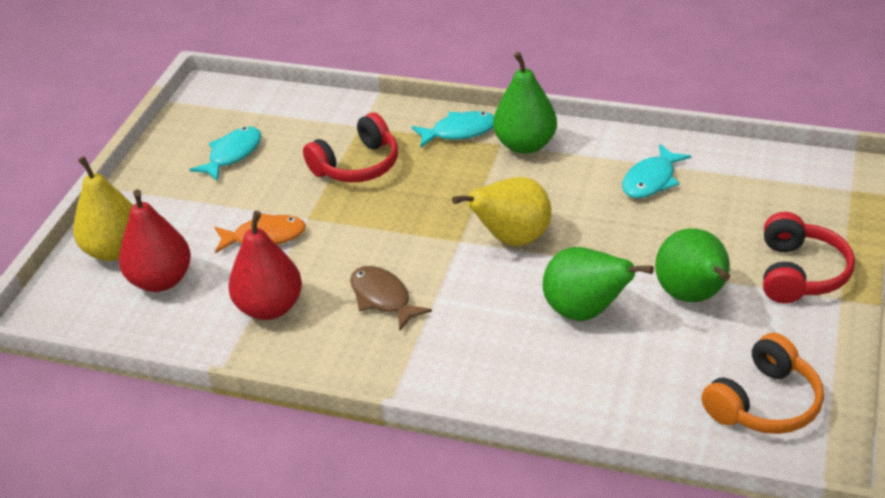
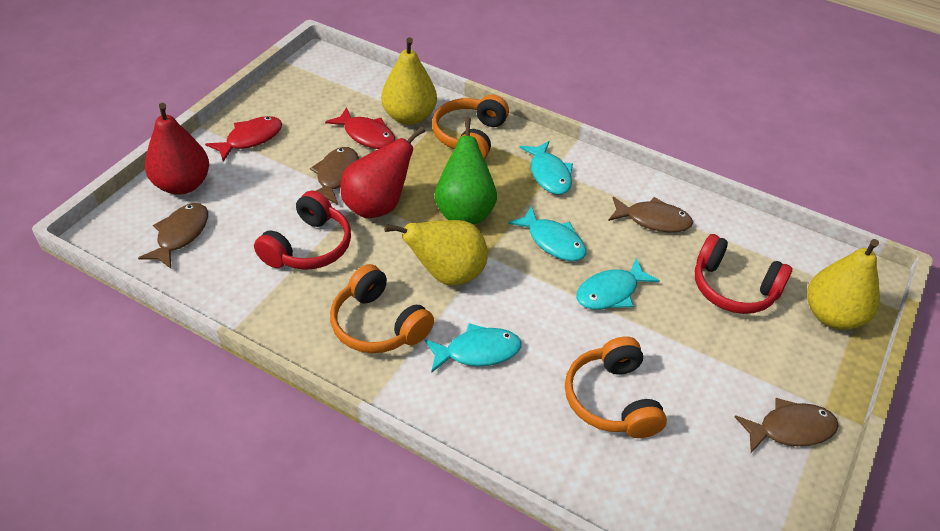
brown fish: [350,266,432,330] = 1 -> [138,203,208,269] [310,147,359,205] [608,196,693,232] [735,398,839,453] = 4
green pear: [493,52,557,154] [542,247,654,321] [655,228,730,302] = 3 -> [434,117,497,224] = 1
orange fish: [215,213,306,253] = 1 -> none = 0
orange headphones: [701,333,824,434] = 1 -> [330,264,434,353] [432,95,509,159] [565,336,667,438] = 3
red fish: none = 0 -> [205,116,282,162] [325,107,395,149] = 2
turquoise fish: [189,127,261,181] [412,111,494,148] [622,144,691,198] = 3 -> [425,323,522,373] [508,206,586,261] [520,141,573,195] [576,258,660,309] = 4
yellow pear: [73,156,133,261] [452,177,551,246] = 2 -> [381,37,437,125] [384,220,488,285] [807,239,880,330] = 3

